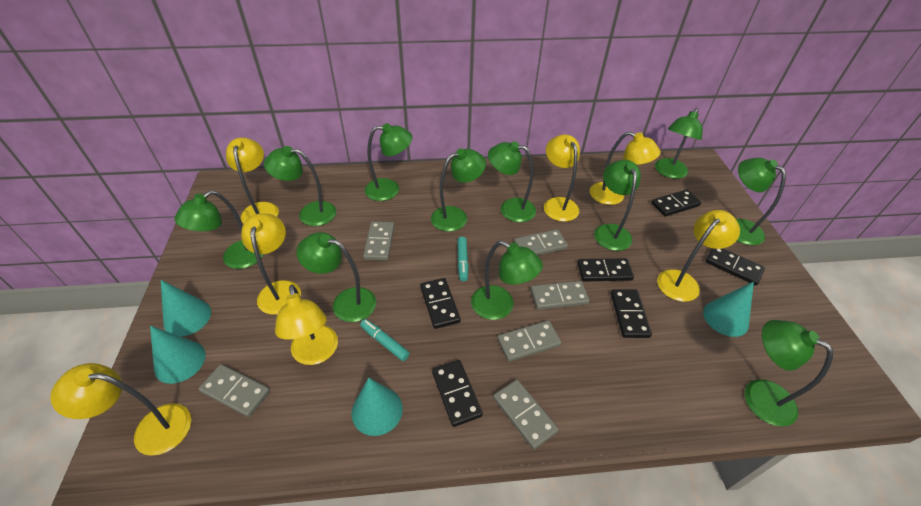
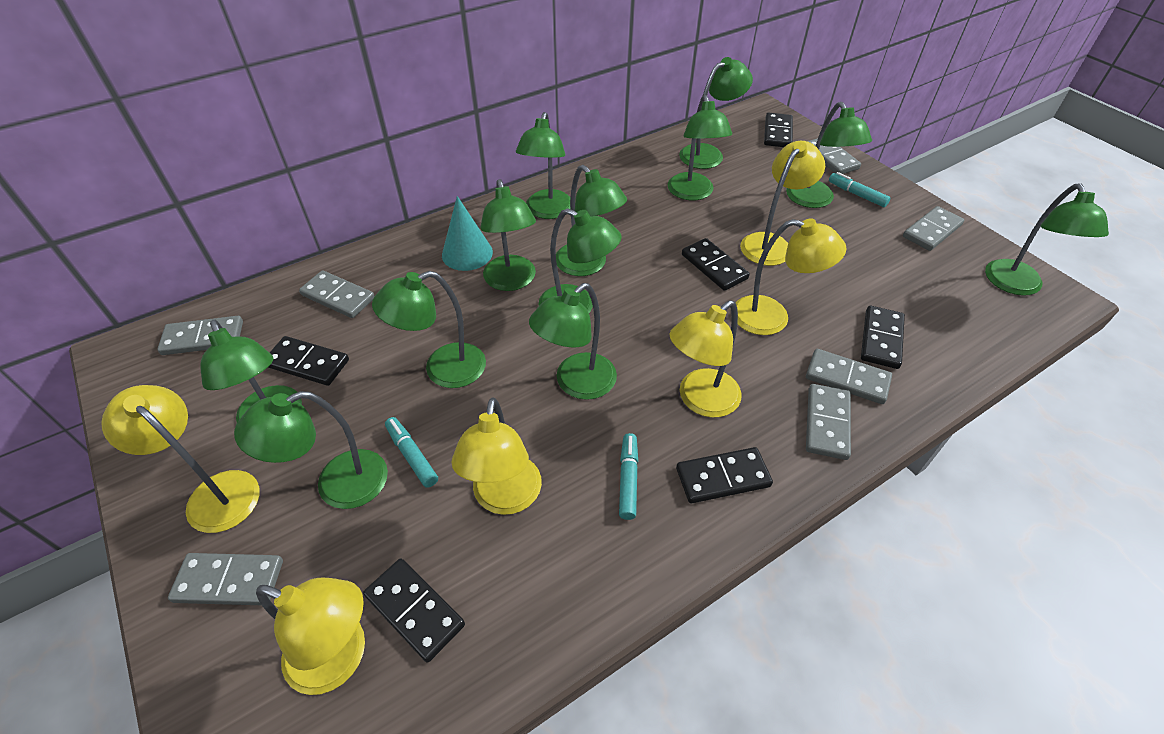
green lamp: [174,191,264,269] [264,146,336,226] [296,232,376,322] [365,123,412,201] [431,149,486,232] [471,241,543,320] [488,141,536,222] [594,160,641,251] [655,108,703,179] [736,158,786,245] [745,320,833,427] = 11 -> [200,320,302,422] [234,391,388,509] [372,271,486,388] [480,179,536,291] [516,112,571,219] [529,283,617,400] [538,208,622,313] [556,165,627,276] [667,95,732,201] [679,57,753,169] [786,102,872,208] [985,183,1109,296] = 12
grey domino: [198,364,270,417] [363,221,395,261] [493,379,559,450] [497,320,561,362] [514,229,568,255] [530,281,589,310] = 6 -> [157,316,243,355] [168,553,283,605] [299,270,375,318] [806,349,892,404] [806,384,851,460] [807,138,861,174] [903,206,964,251] = 7
turquoise cone: [150,326,206,384] [161,280,211,337] [352,378,403,436] [703,281,754,337] = 4 -> [442,196,493,271] = 1
turquoise marker: [360,319,410,361] [457,237,469,281] = 2 -> [385,417,438,488] [619,433,638,520] [829,172,891,207] = 3
yellow lamp: [50,363,191,456] [226,138,279,223] [241,213,301,315] [275,285,338,365] [544,134,580,222] [590,131,661,205] [657,210,740,302] = 7 -> [101,385,260,533] [256,578,365,695] [451,397,542,515] [669,300,742,418] [736,218,847,335] [740,141,825,266] = 6

